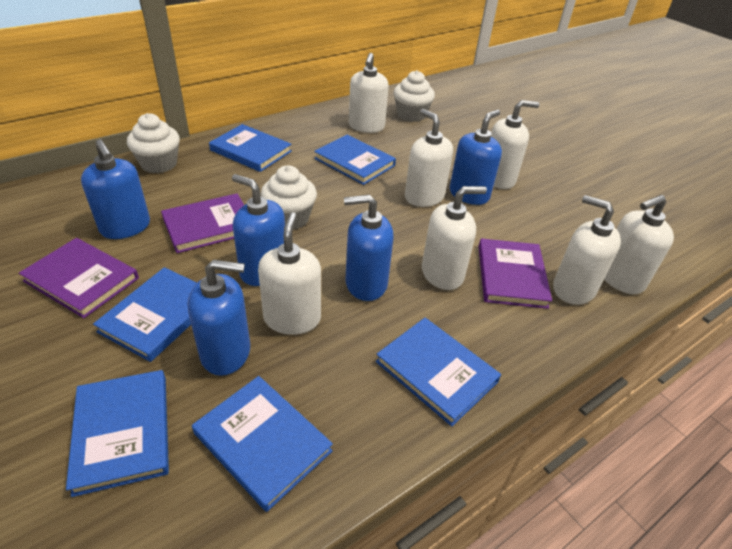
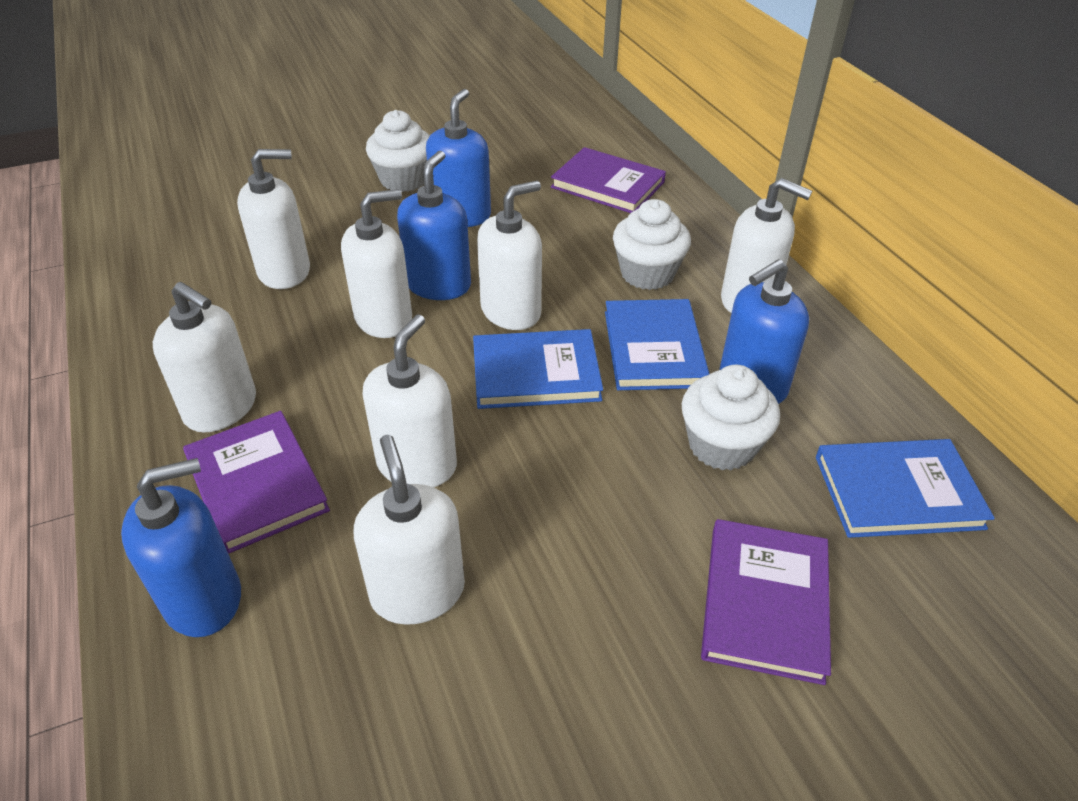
blue book: [66,370,169,497] [93,267,197,362] [192,376,333,512] [209,124,292,172] [314,135,396,185] [376,318,501,426] = 6 -> [473,329,603,409] [605,299,710,390] [816,439,995,538] = 3
blue soap dispenser: [81,139,150,239] [188,260,250,376] [232,174,285,286] [344,195,393,301] [450,110,502,205] = 5 -> [121,458,241,637] [397,151,471,300] [426,89,491,227] [719,259,809,404] = 4

